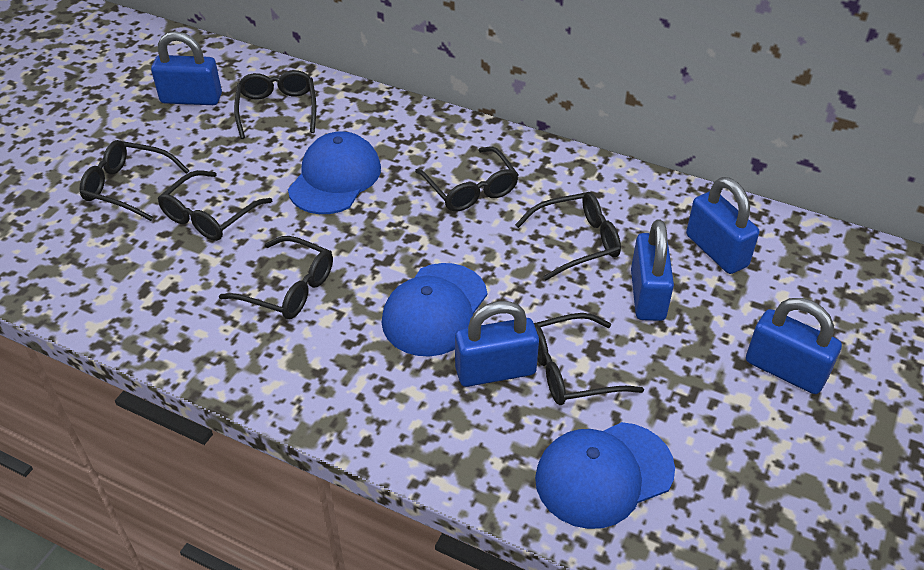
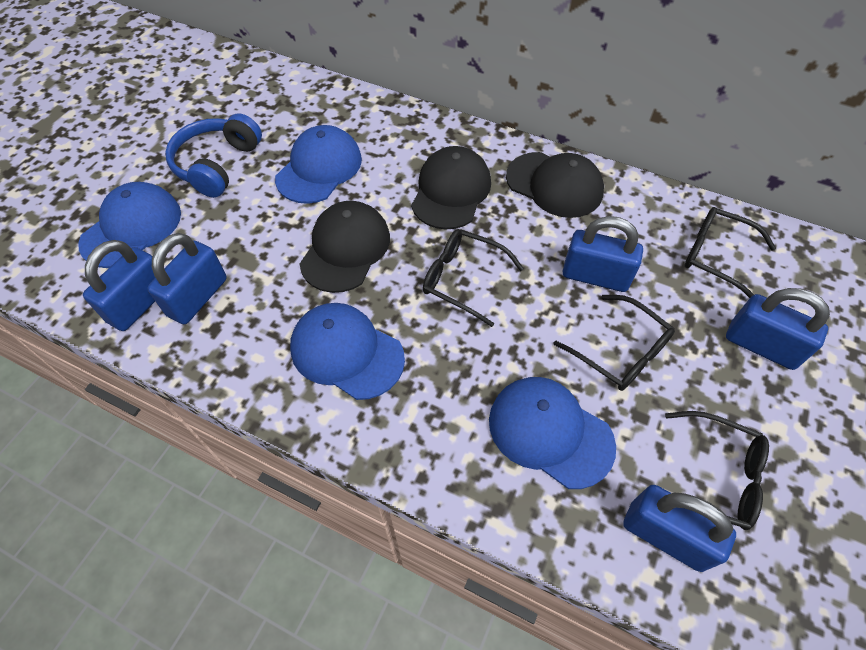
black cap: none = 0 -> [299,201,390,293] [411,146,491,229] [506,152,604,218] = 3
black glasses: [80,140,189,221] [157,170,272,241] [219,236,333,319] [234,70,316,139] [415,146,519,212] [515,192,621,281] [534,313,644,405] = 7 -> [423,229,524,327] [553,295,675,391] [665,411,769,530] [685,207,776,298] = 4
blue cap: [288,132,381,214] [382,263,487,357] [535,422,675,529] = 3 -> [78,182,181,268] [275,125,362,204] [290,303,405,400] [489,377,616,489] = 4
blue headphones: none = 0 -> [165,113,262,198] = 1

